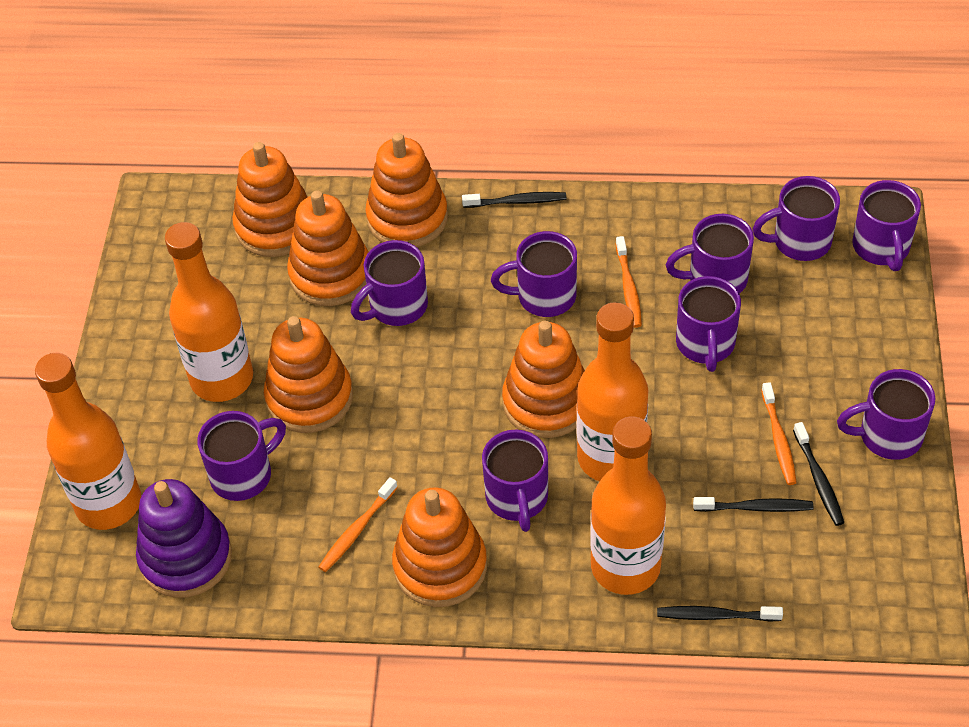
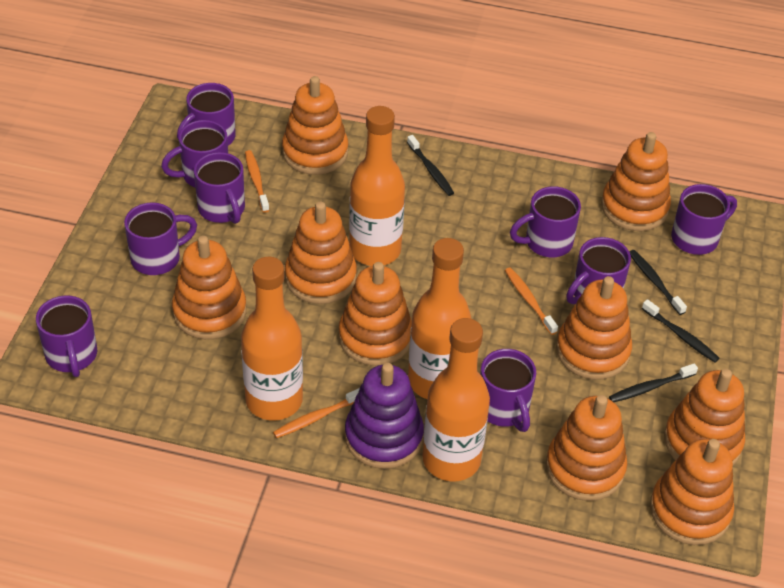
orange stacking toy: [232,142,308,257] [264,316,353,433] [287,190,369,306] [365,133,448,247] [392,487,487,607] [502,320,585,438] = 6 -> [172,236,246,339] [282,76,348,175] [285,202,357,304] [338,262,412,366] [546,395,627,501] [556,276,632,380] [601,132,671,231] [650,439,734,545] [664,369,745,465] = 9

